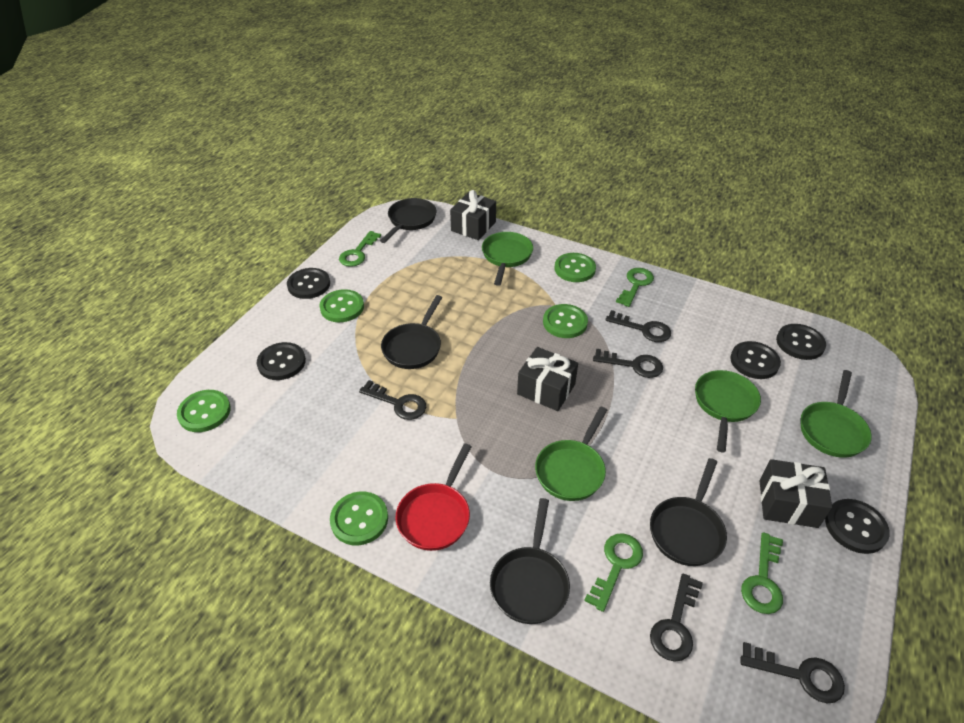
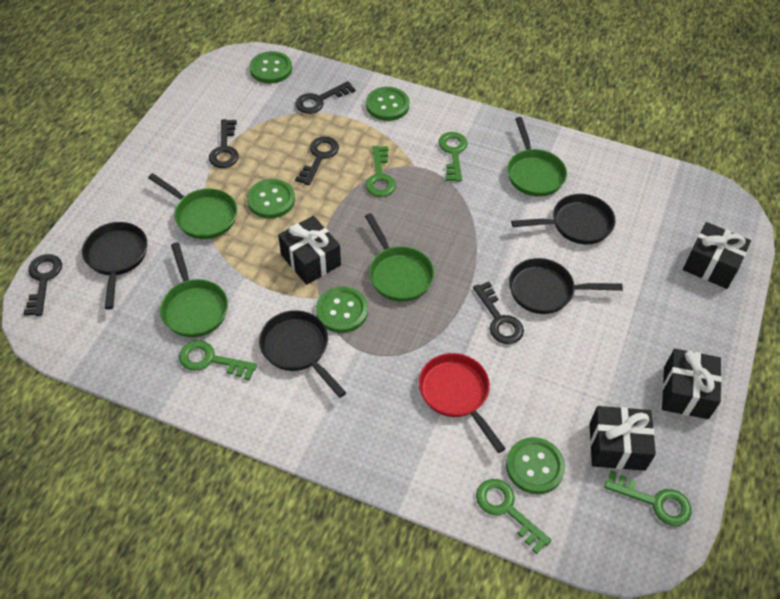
black button: [257,342,306,380] [287,268,330,299] [730,341,781,379] [776,324,826,360] [825,499,890,554] = 5 -> none = 0
black gift: [450,190,496,240] [517,347,578,411] [759,459,832,528] = 3 -> [278,216,341,285] [589,406,656,471] [662,349,722,419] [683,222,751,289] = 4
green key: [339,231,381,267] [584,533,643,612] [616,268,654,307] [741,532,783,614] = 4 -> [179,340,257,380] [366,146,396,197] [438,132,468,182] [476,479,552,554] [604,470,692,526] = 5

